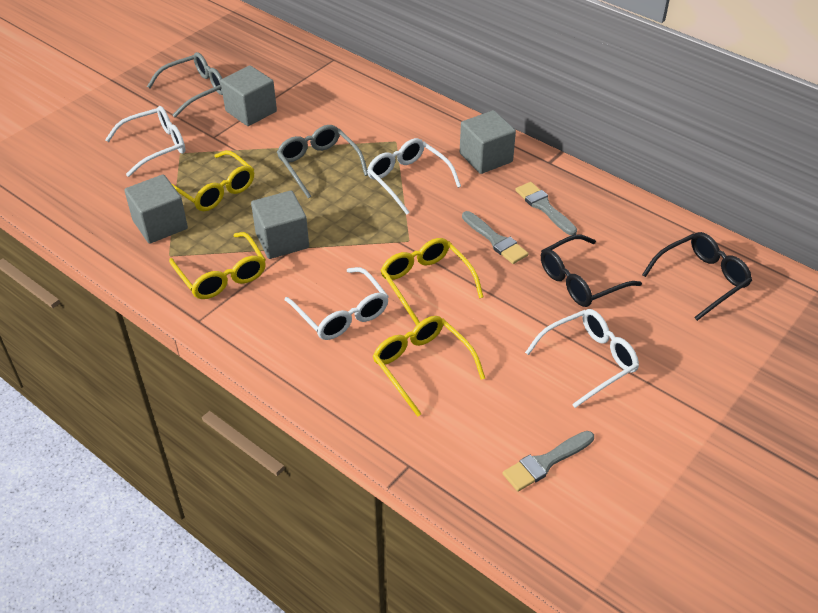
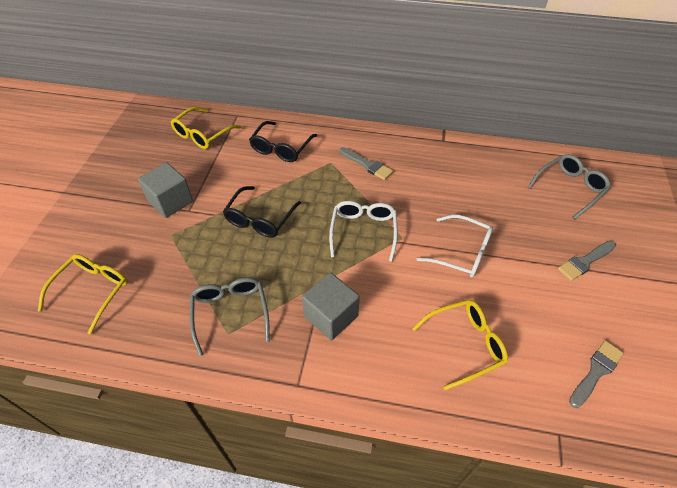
grey cube: [124,174,188,244] [221,65,277,126] [251,190,309,259] [460,110,516,174] = 4 -> [138,162,193,218] [302,273,360,340] = 2
white glasses: [105,106,186,177] [285,267,389,340] [367,138,461,215] [525,309,639,408] = 4 -> [329,201,398,262] [417,214,493,278] = 2
yellow glasses: [169,232,266,299] [171,150,254,211] [373,316,485,417] [380,238,483,325] = 4 -> [38,254,128,335] [171,107,241,149] [412,300,508,390] = 3

